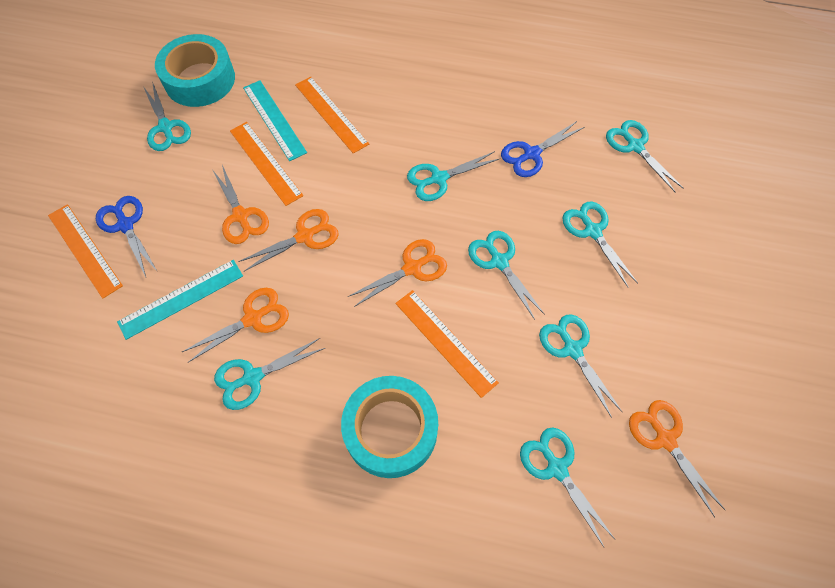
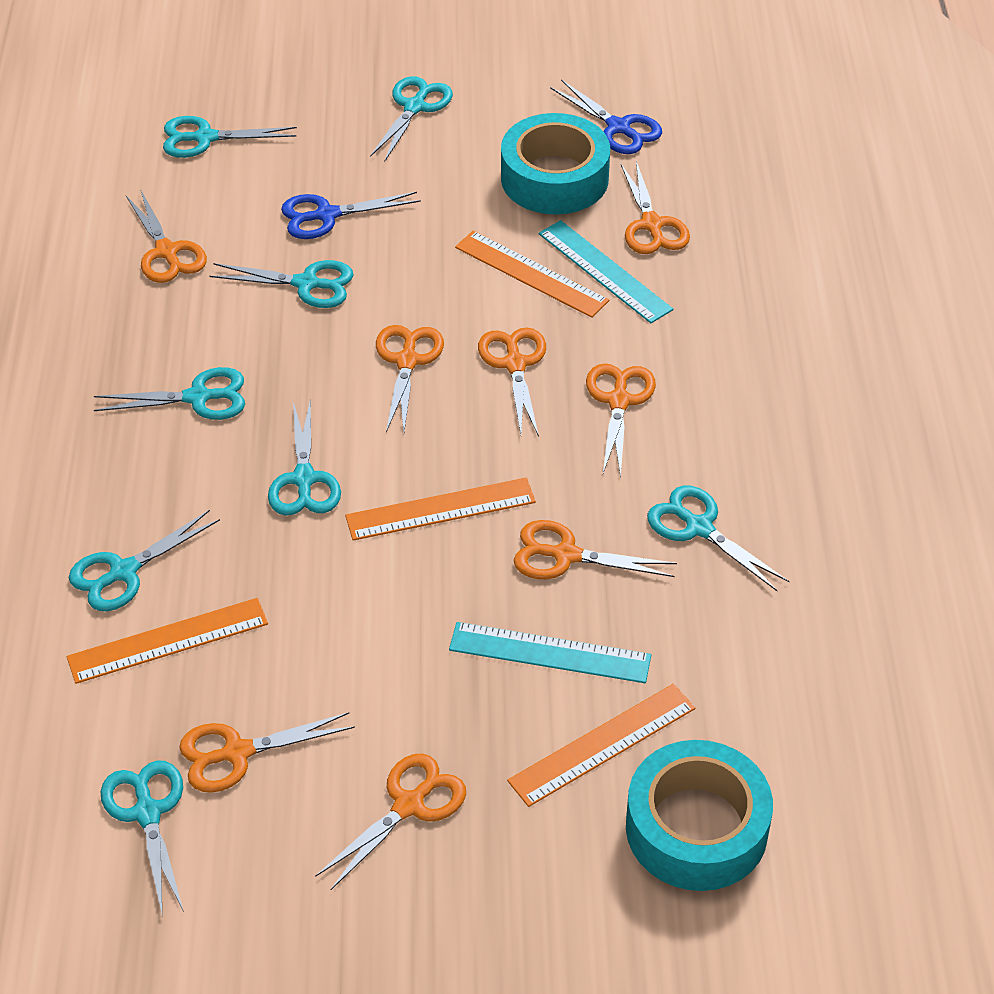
orange scissors: [182,288,289,363] [213,165,269,244] [238,209,339,272] [348,239,447,307] [629,400,725,517] = 5 -> [126,191,207,283] [179,712,355,793] [315,754,466,890] [376,325,444,432] [478,327,546,437] [514,520,677,579] [586,363,656,477] [621,161,690,254] = 8

